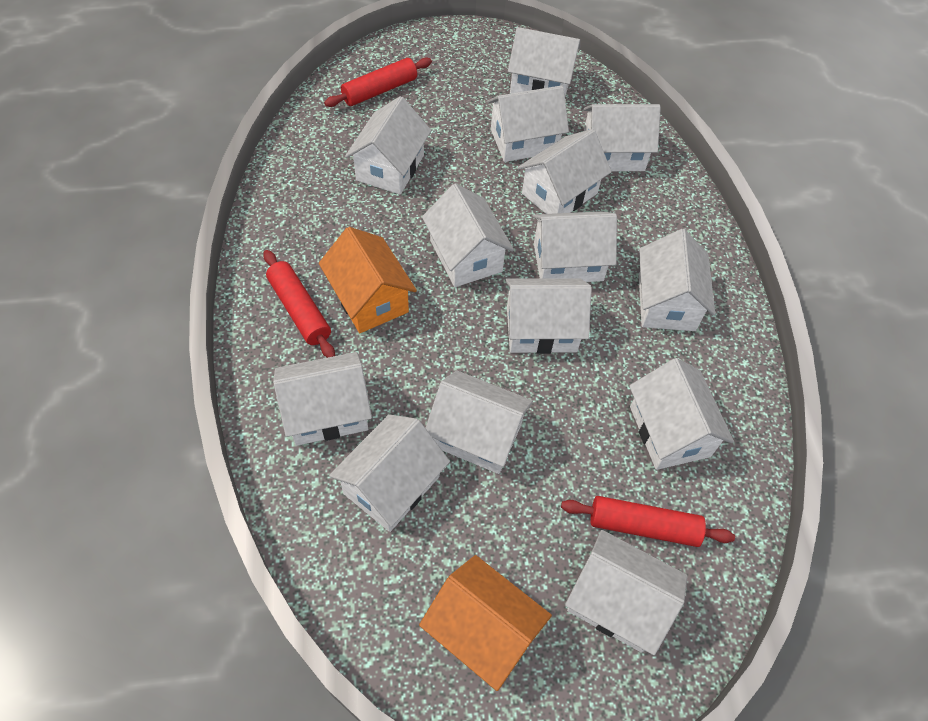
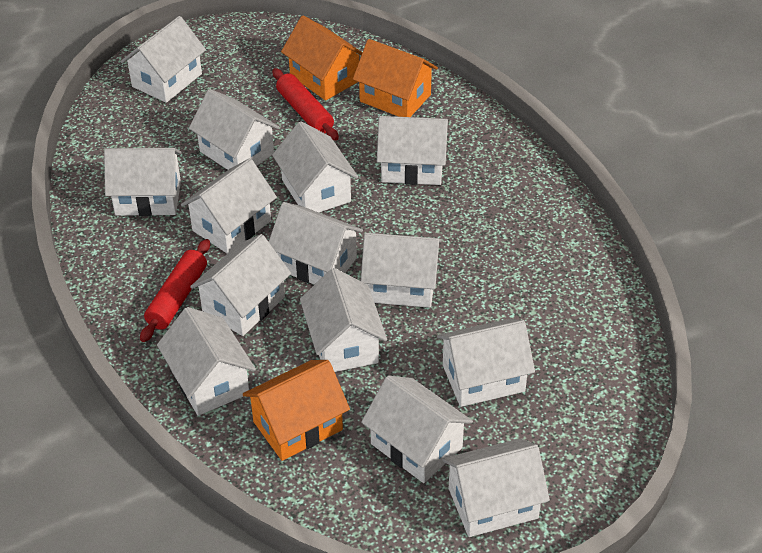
orange house: [319,227,417,333] [419,555,552,691] = 2 -> [243,360,350,461] [281,16,363,101] [353,39,438,117] = 3
red rolling pin: [263,250,335,358] [324,57,432,107] [561,496,735,547] = 3 -> [140,239,210,342] [272,68,339,141] = 2

